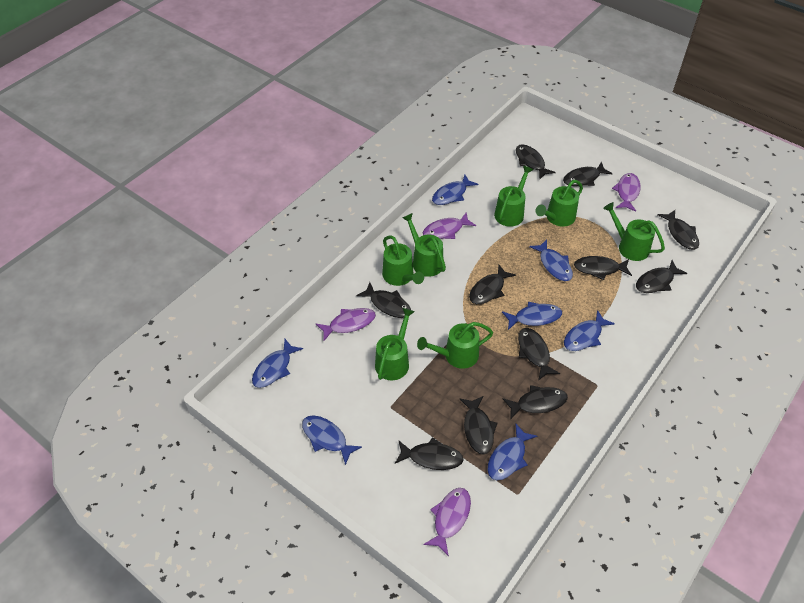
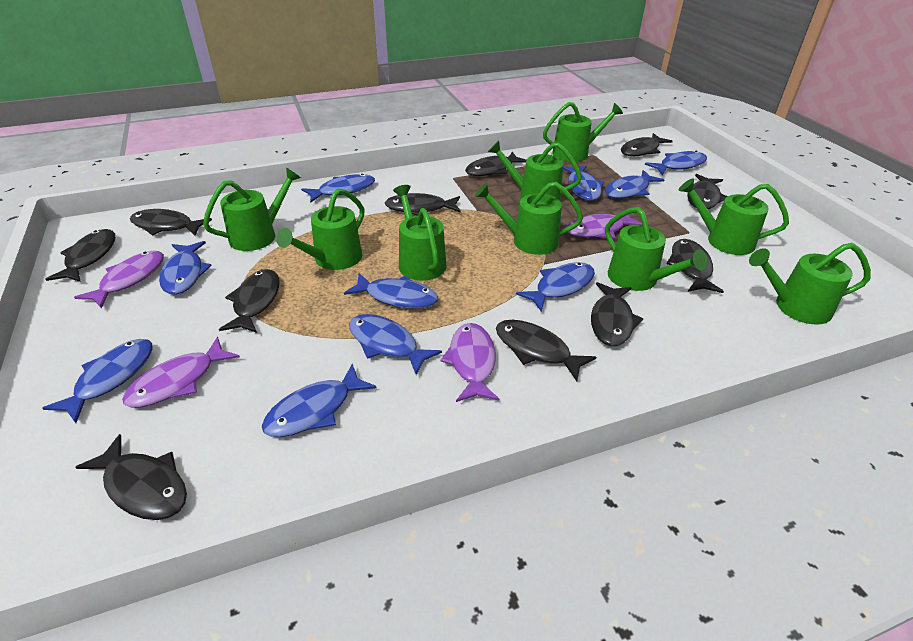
blue fish: [252,339,303,388] [302,415,362,465] [432,175,478,205] [488,423,537,480] [502,301,562,330] [529,240,573,281] [564,310,615,351] = 7 -> [42,339,153,423] [159,241,212,295] [262,364,376,437] [301,174,375,203] [344,273,438,309] [349,314,442,375] [516,262,595,312] [563,166,604,201] [605,170,664,199] [645,151,707,175] = 10
green watering can: [375,308,415,380] [382,235,424,286] [402,213,446,277] [417,322,493,369] [494,166,533,227] [535,180,583,227] [603,202,665,261] = 7 -> [203,167,301,251] [276,188,365,270] [393,185,446,281] [475,182,583,255] [488,140,582,201] [543,102,623,162] [605,207,708,291] [679,178,789,255] [749,243,871,325] = 9

